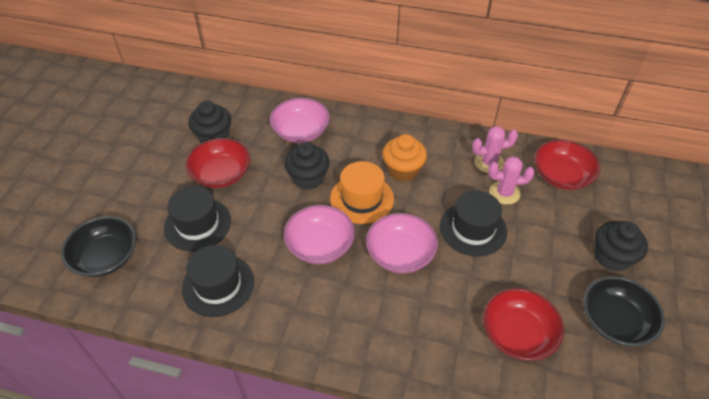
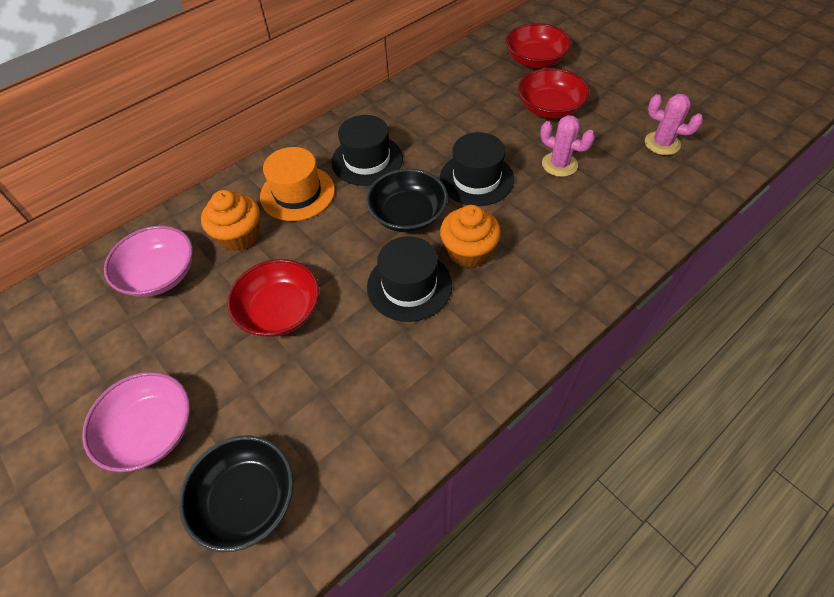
black cupcake: [188,101,231,143] [284,142,330,190] [595,221,648,272] = 3 -> none = 0
orange cupcake: [383,134,427,181] = 1 -> [201,190,260,251] [440,205,501,268] = 2
pink bowl: [270,98,330,143] [284,205,355,264] [366,213,438,274] = 3 -> [82,372,190,472] [104,226,193,297] = 2

